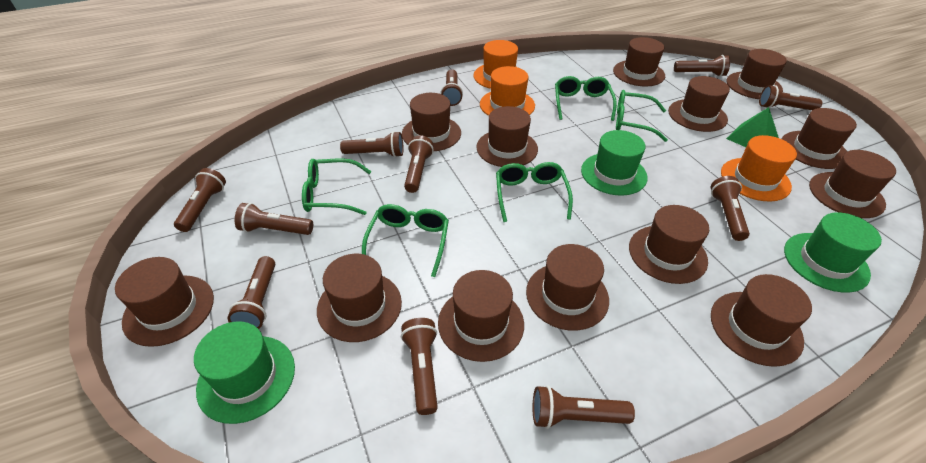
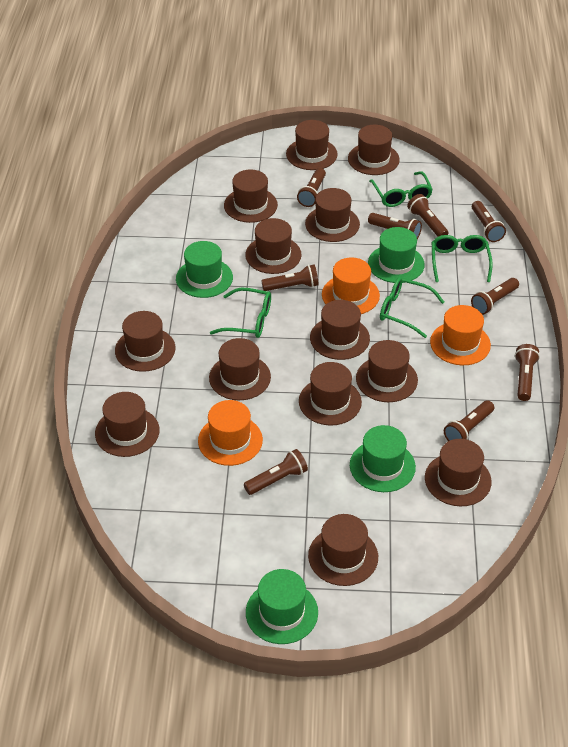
brown flashlight: [174,168,226,232] [228,256,275,329] [235,203,313,235] [340,131,403,157] [401,318,438,415] [404,135,434,193] [440,69,463,106] [533,385,635,429] [674,55,730,77] [711,176,750,241] [759,85,822,110] = 11 -> [244,449,308,495] [261,265,319,291] [297,168,326,207] [368,213,422,239] [407,194,449,237] [444,400,494,441] [471,278,519,315] [472,201,506,242] [515,344,540,401] = 9
green glasses: [302,158,371,215] [362,204,449,277] [496,162,573,222] [555,76,617,121] [616,90,668,142] = 5 -> [210,288,271,338] [369,171,433,207] [380,277,444,338] [432,235,493,282] = 4
green hat: [194,321,295,424] [581,130,648,196] [784,212,882,293] = 3 -> [176,241,233,298] [246,569,318,644] [350,425,416,492] [368,227,425,283] = 4
green pyramid: [726,107,779,147] = 1 -> none = 0

